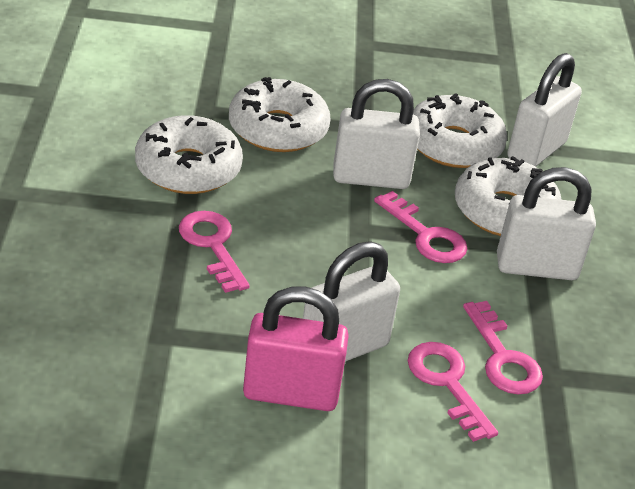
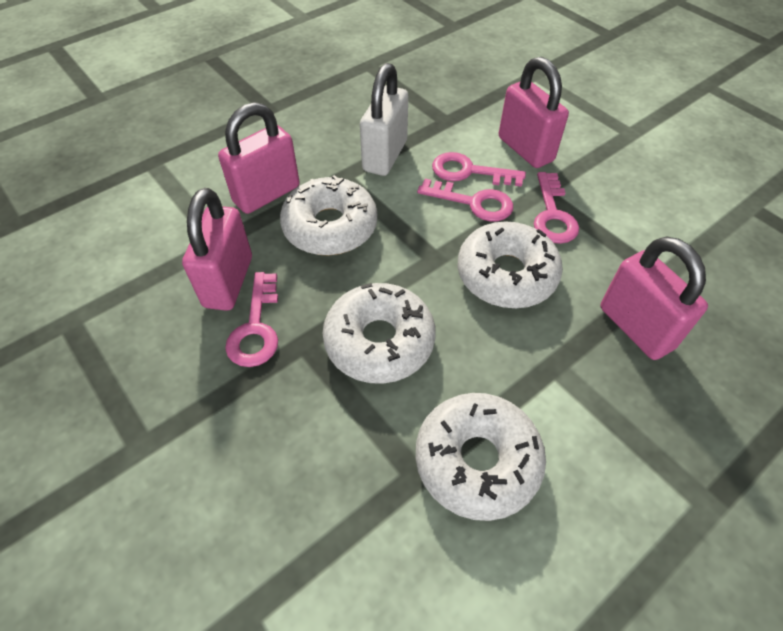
pink padlock: [243,286,349,411] = 1 -> [182,188,252,311] [218,102,300,214] [499,57,569,168] [600,236,708,360] = 4
white padlock: [303,242,400,362] [333,79,420,189] [497,167,596,280] [507,53,582,167] = 4 -> [360,63,408,176] = 1

